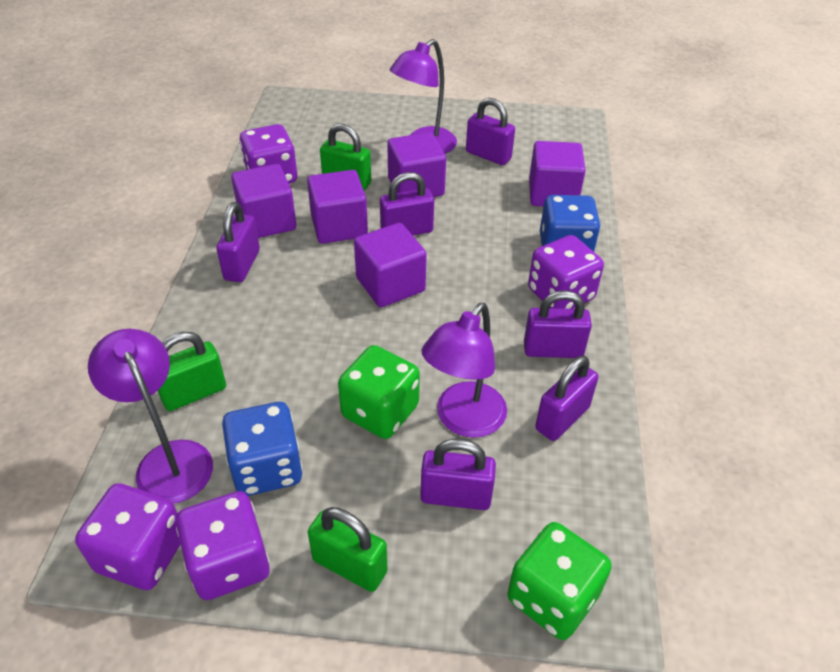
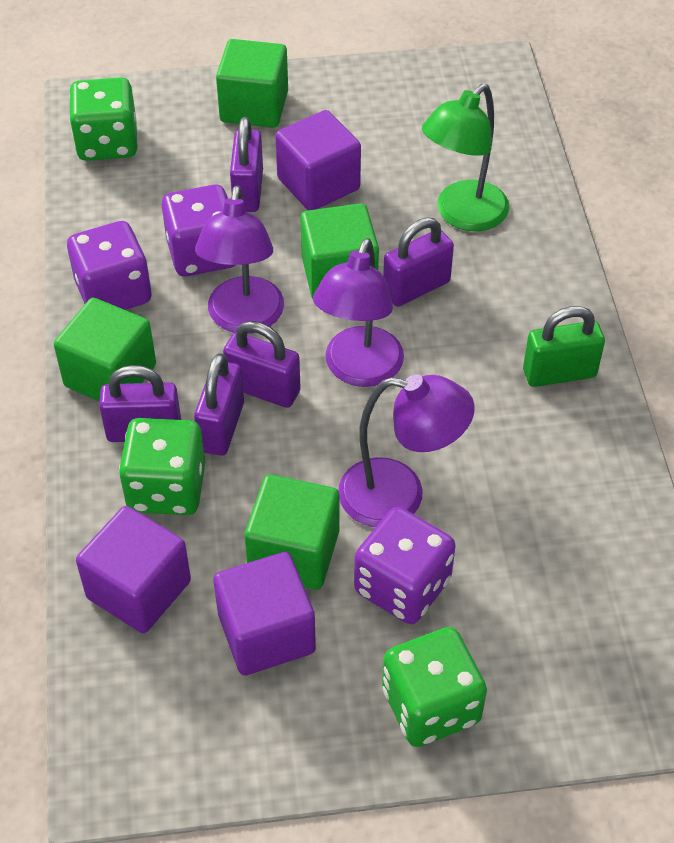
blue dice: [222,402,302,496] [540,195,600,252] = 2 -> none = 0
green cube: none = 0 -> [54,298,156,401] [216,39,288,128] [245,474,339,590] [301,203,379,299] = 4
green dice: [338,345,420,439] [507,522,612,640] = 2 -> [69,77,138,161] [119,418,205,515] [382,627,487,747] = 3
green lamp: none = 0 -> [422,84,509,231] = 1
green padlock: [158,331,226,411] [308,507,387,592] [320,124,371,190] = 3 -> [523,306,605,387] = 1
purple cube: [231,164,296,238] [307,170,368,244] [354,223,427,307] [387,132,446,197] [529,141,586,206] = 5 -> [76,506,191,633] [213,552,316,676] [275,110,361,210] = 3
purple dice: [75,483,181,590] [176,491,270,600] [240,124,297,184] [528,235,604,309] = 4 -> [67,221,151,310] [162,185,235,277] [354,507,455,624] = 3
purple padlock: [216,202,260,282] [380,172,434,236] [420,439,496,510] [466,98,515,165] [524,290,592,358] [535,356,599,441] = 6 -> [99,365,181,442] [194,353,244,456] [223,321,300,408] [230,117,263,212] [383,217,454,307] = 5

